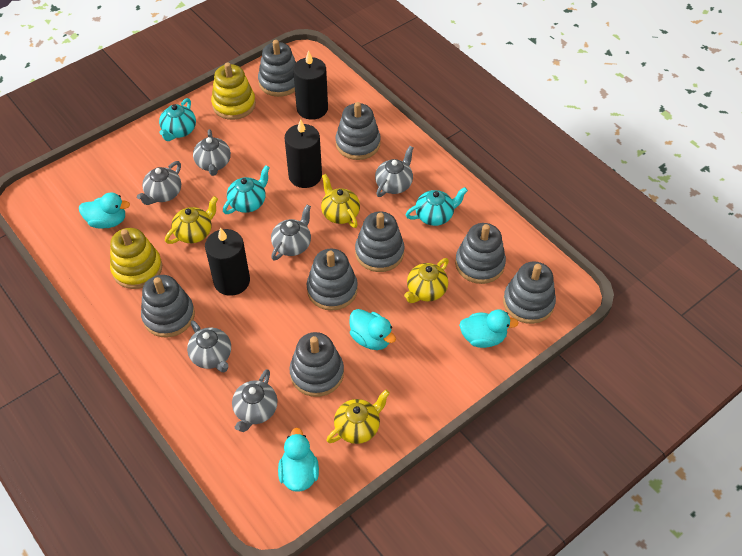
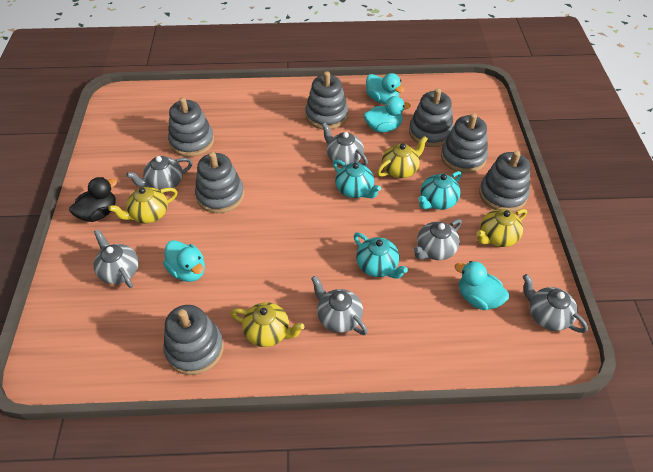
black candle: [205,227,250,296] [285,119,322,188] [293,50,328,120] = 3 -> none = 0
black duck: none = 0 -> [69,177,117,222] = 1
grey stacking toy: [141,275,195,338] [258,40,296,97] [289,332,344,397] [307,249,358,311] [336,102,381,160] [355,211,405,272] [455,223,506,284] [503,261,556,324] = 8 -> [164,305,224,375] [168,97,214,157] [195,152,244,213] [305,71,348,129] [409,88,454,147] [441,113,488,173] [479,151,530,212] = 7
yellow stacking toy: [110,228,162,289] [211,62,256,120] = 2 -> none = 0

